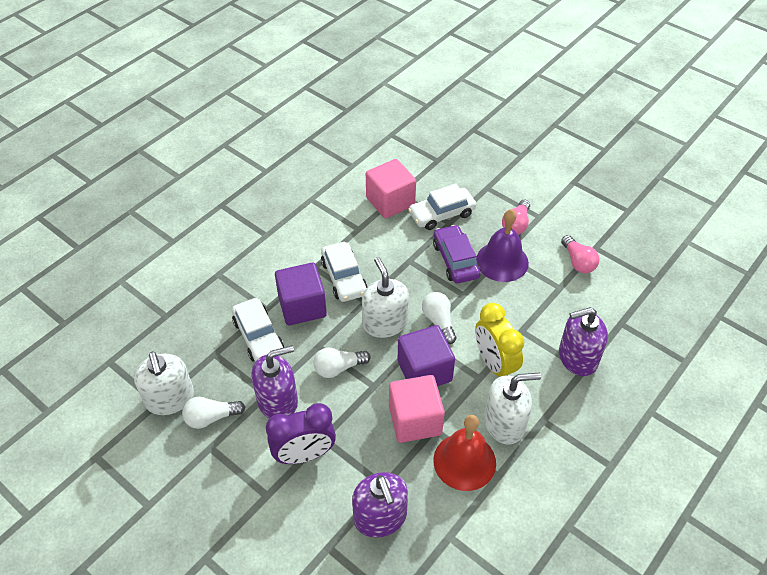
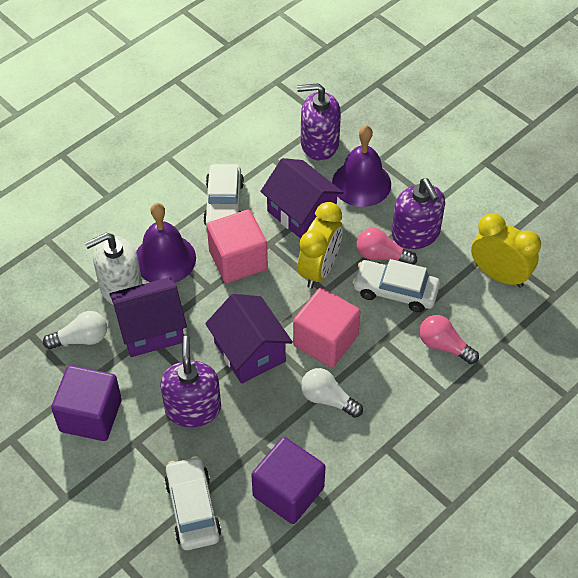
purple bell: [476,209,529,282] = 1 -> [136,203,196,283] [332,125,391,207] = 2
purple car: [433,225,481,284] = 1 -> none = 0
purple clock: [266,403,336,464] = 1 -> none = 0
purple house: none = 0 -> [110,277,187,357] [205,294,293,384] [260,158,344,239] = 3
red bell: [433,415,496,491] = 1 -> none = 0
white light bulb: [182,397,245,429] [313,347,371,378] [422,292,456,344] = 3 -> [43,311,107,349] [301,368,363,418] = 2
white soap dispenser: [134,351,194,415] [362,257,409,338] [484,373,541,444] = 3 -> [85,233,143,305] = 1
yellow clock: [475,303,524,376] = 1 -> [298,202,343,288] [471,213,541,288] = 2

